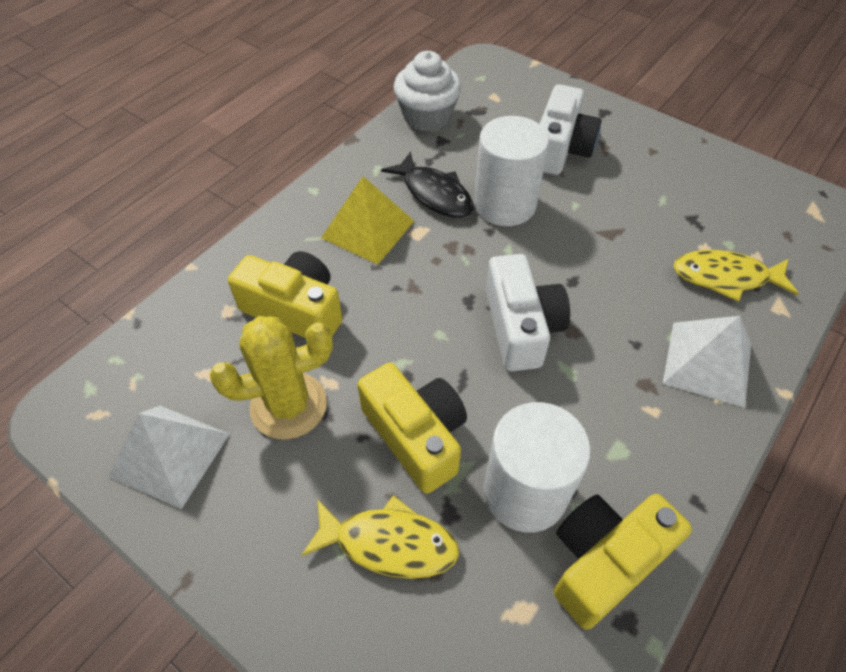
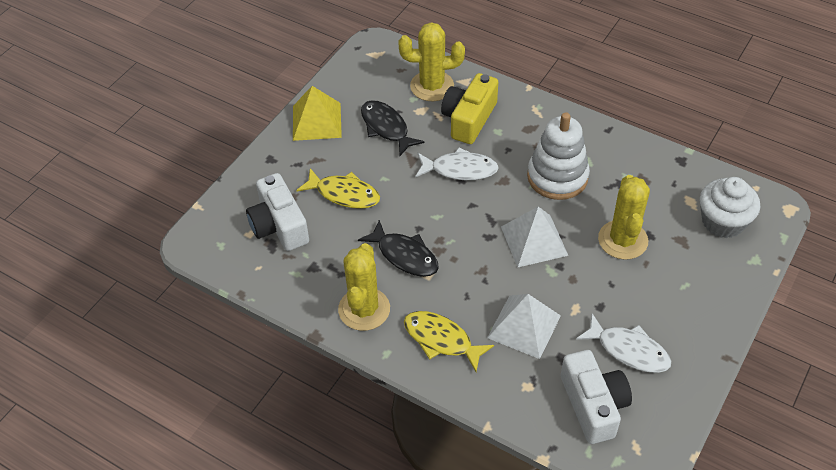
black fish: [381,152,473,218] = 1 -> [358,220,439,277] [361,100,425,156] = 2
white cylinder: [474,116,549,226] [483,402,591,533] = 2 -> none = 0
white fish: none = 0 -> [415,148,499,180] [576,313,671,373] = 2
white stacking toy: none = 0 -> [527,112,590,200] = 1
yellow cactus: [210,316,333,439] = 1 -> [338,243,390,331] [398,22,465,101] [598,175,650,260] = 3
yellow camera: [228,251,343,338] [357,363,467,494] [554,494,692,630] = 3 -> [441,73,498,144] = 1

